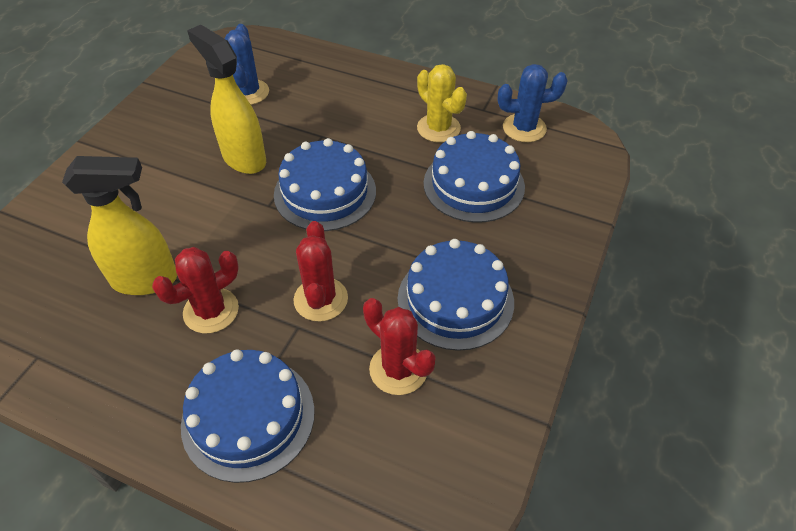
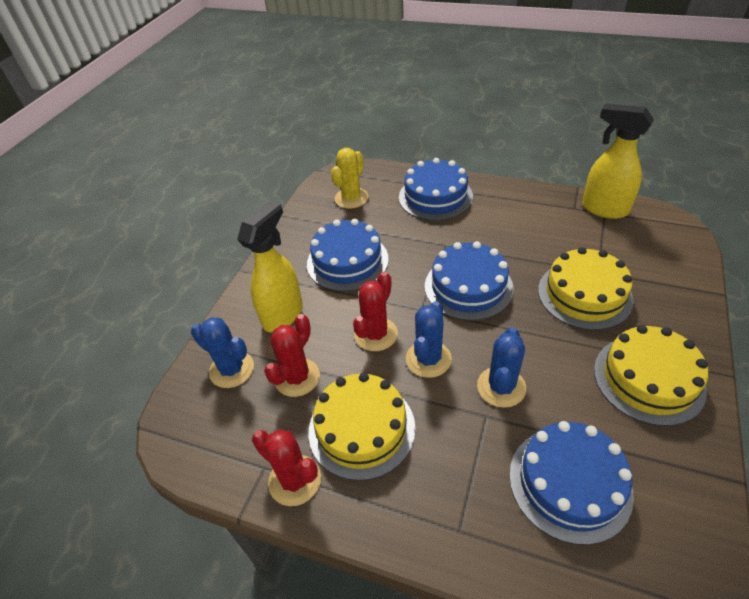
blue cactus: [225,24,269,105] [498,64,568,142] = 2 -> [191,317,254,388] [406,301,452,378] [477,327,526,408] = 3
yellow cake: none = 0 -> [309,373,416,481] [538,247,634,330] [594,325,708,426] = 3

